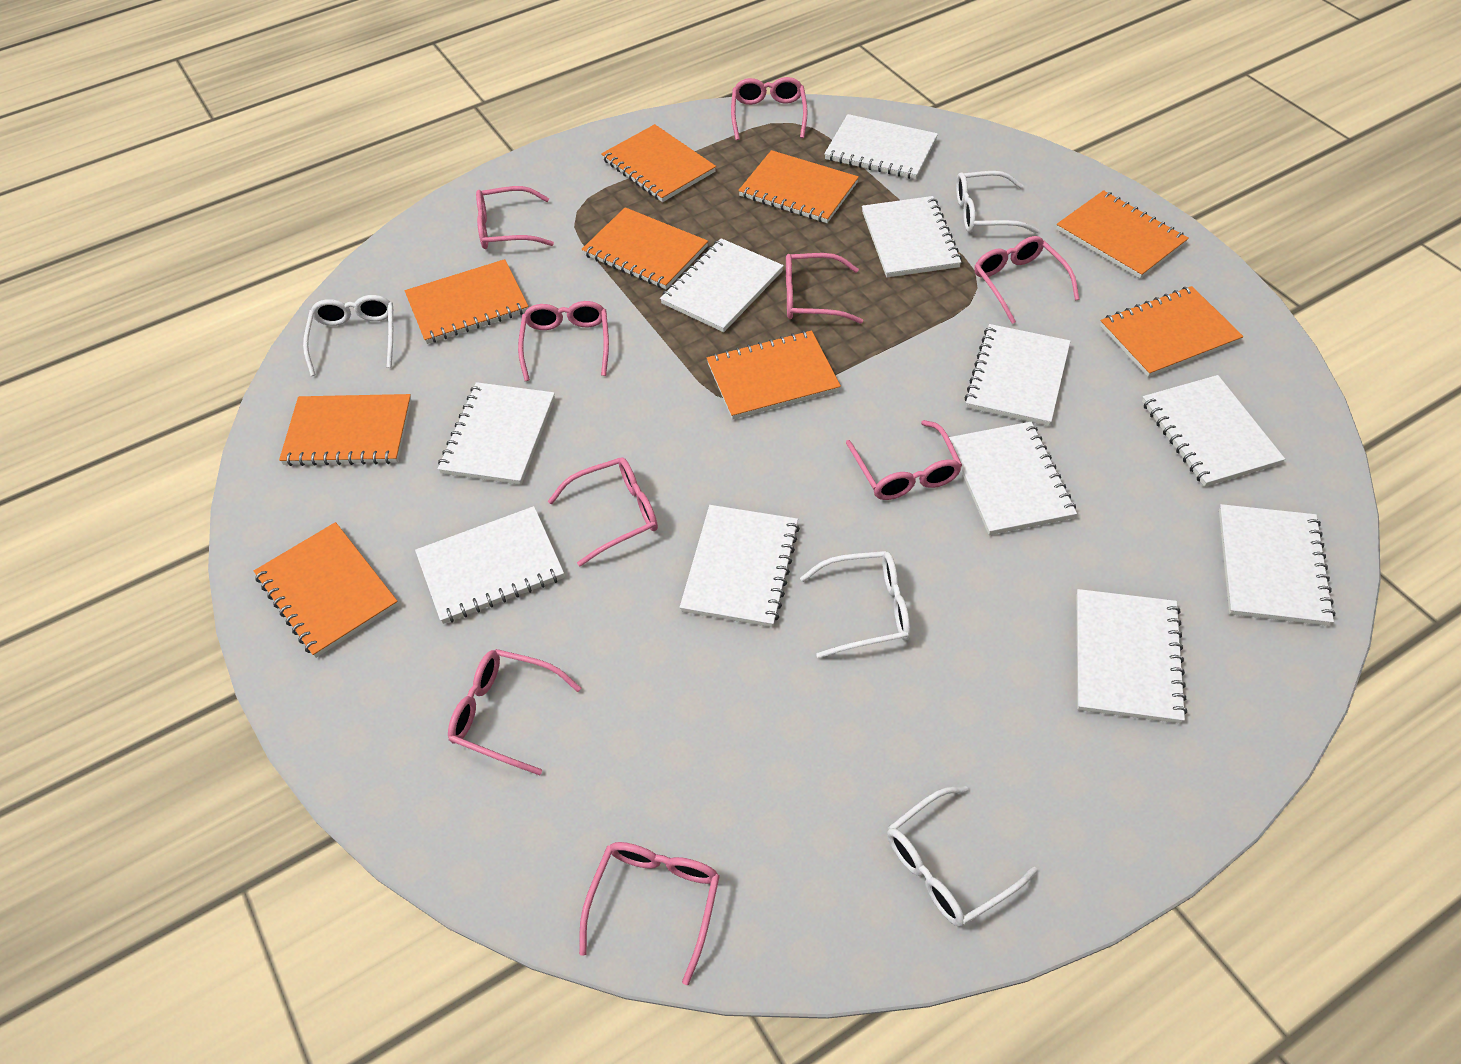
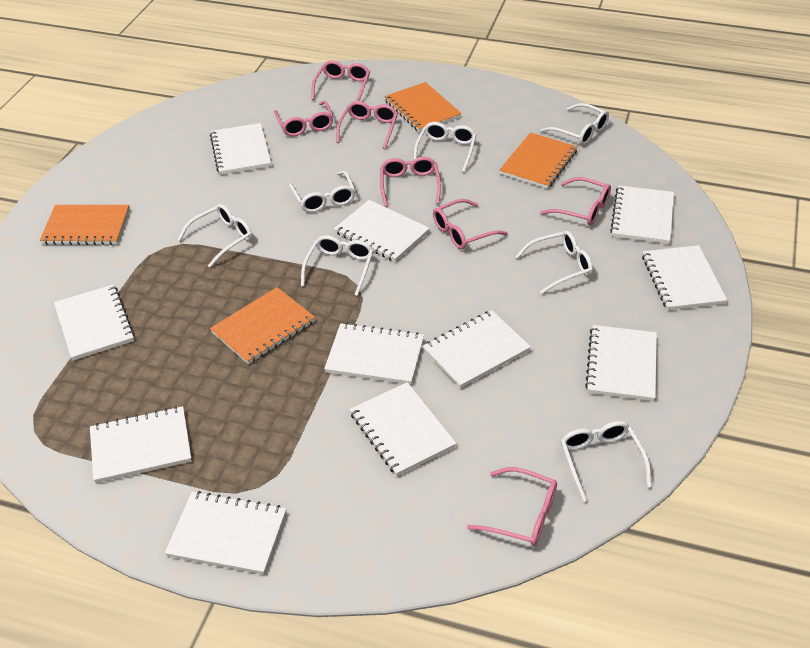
orange notebook: [254,522,398,658] [279,394,411,466] [405,259,529,344] [581,207,708,289] [601,124,716,202] [707,330,841,419] [738,150,859,223] [1057,190,1189,279] [1100,286,1243,377] = 9 -> [40,205,129,245] [210,287,315,364] [384,82,461,132] [499,132,577,189] = 4
pink glasses: [448,649,581,775] [476,186,554,249] [518,301,609,381] [548,457,658,567] [579,842,720,985] [731,77,808,140] [786,253,863,324] [846,420,962,500] [974,236,1080,324] = 9 -> [274,101,333,136] [311,60,370,101] [336,101,398,149] [380,157,441,207] [433,199,508,249] [467,467,557,546] [540,177,611,226] = 7
white glasses: [303,295,393,376] [800,551,910,658] [887,786,1037,927] [956,171,1039,233] = 4 -> [177,204,252,268] [289,171,355,213] [301,235,374,296] [414,122,477,172] [515,231,593,294] [540,103,609,145] [561,421,652,502] = 7

